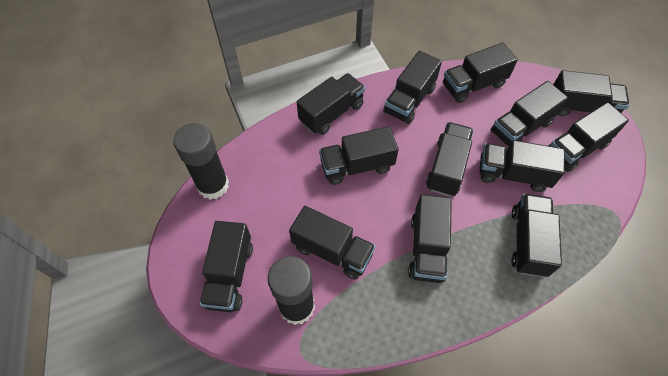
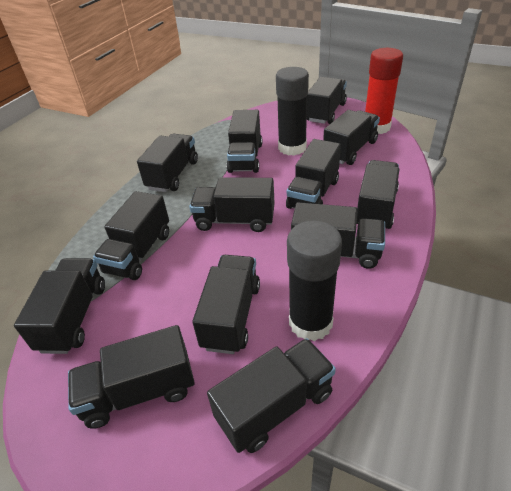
red glue stick: none = 0 -> [365,48,403,134] = 1

